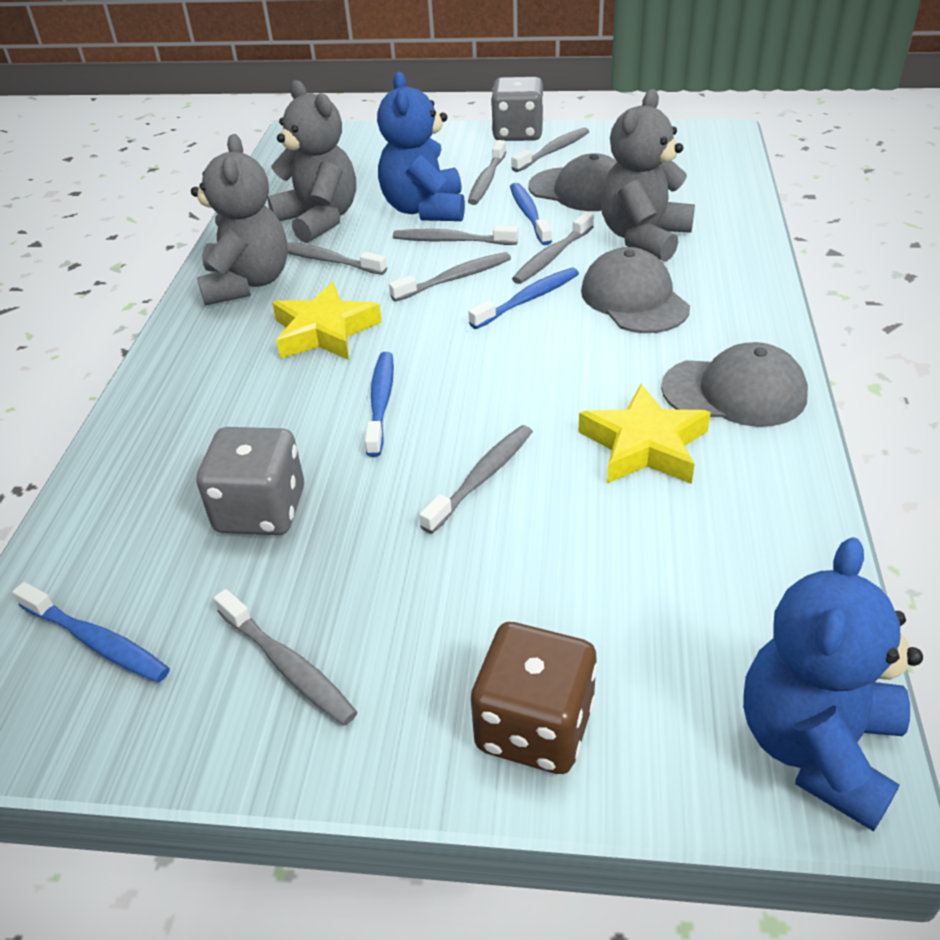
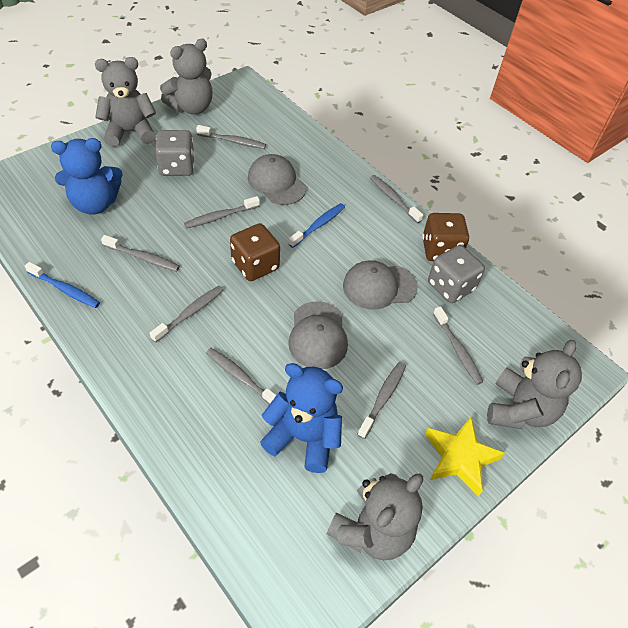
blue toothbrush: [13,582,170,682] [365,352,394,457] [468,268,579,329] [510,183,552,245] = 4 -> [25,262,100,308] [288,203,345,248] = 2
brown dice: [471,622,597,774] = 1 -> [230,223,280,281] [422,213,469,261] = 2
grey teddy bear: [191,134,288,306] [267,80,356,243] [601,89,695,262] = 3 -> [95,57,156,147] [160,39,212,114] [327,473,423,560] [487,340,582,429] = 4
yellow star: [272,282,382,360] [579,384,711,484] = 2 -> [425,417,505,496] = 1

